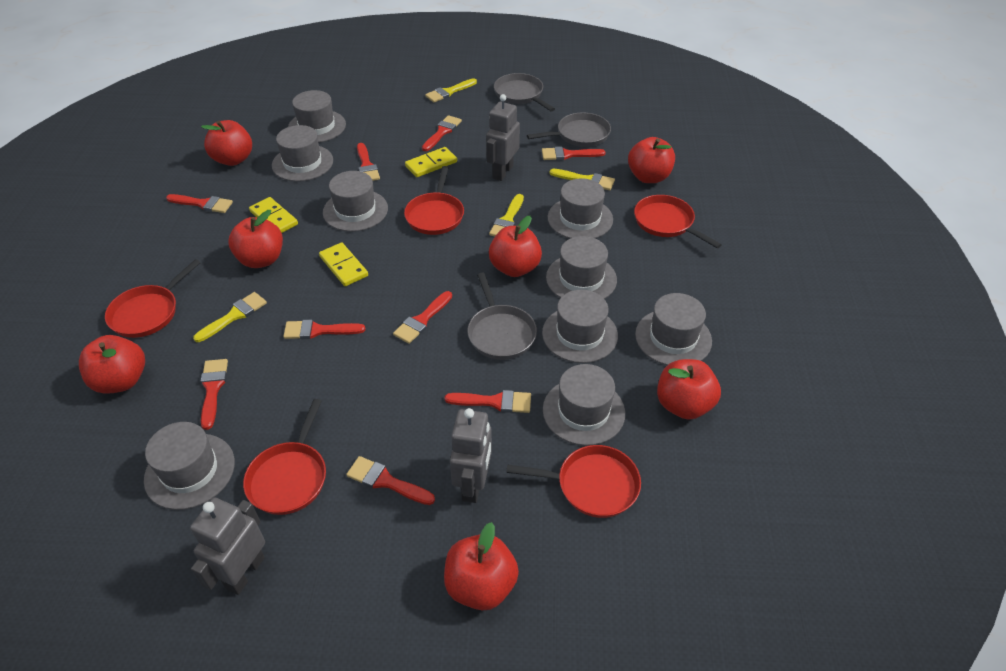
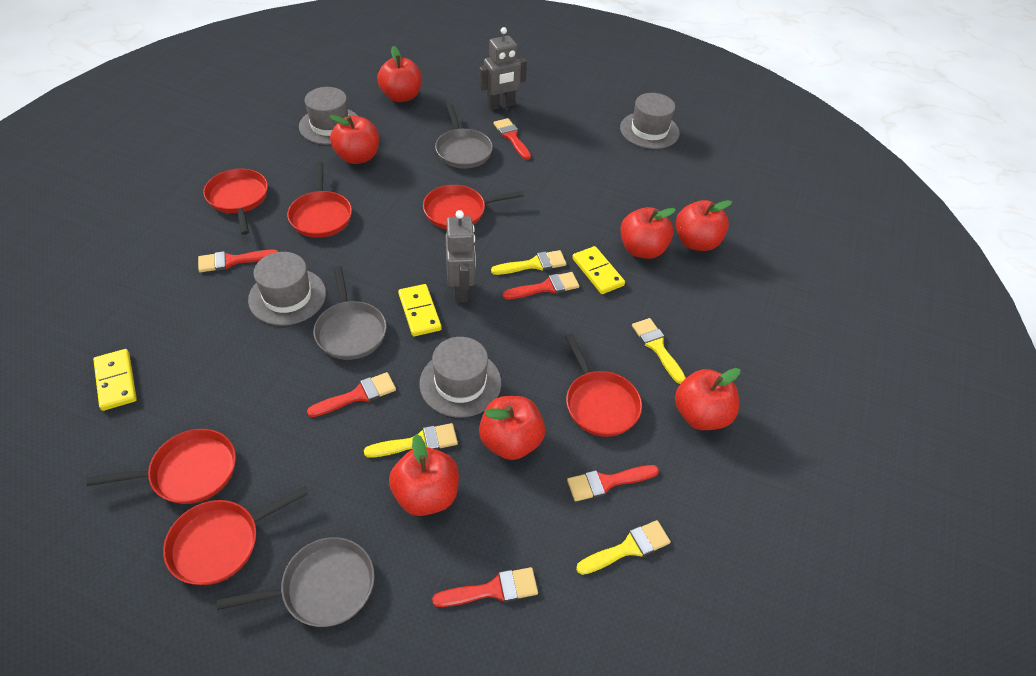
grey hat: [144,422,235,510] [272,125,333,182] [288,90,346,143] [323,171,388,232] [542,290,618,363] [543,364,625,446] [546,236,617,299] [548,178,613,239] [635,293,712,365] = 9 -> [248,252,326,326] [299,87,358,145] [419,337,501,418] [620,93,680,149] = 4
grey robot: [190,497,265,595] [450,408,492,503] [486,94,520,181] = 3 -> [446,210,476,302] [479,27,527,110] = 2
red brush: [166,194,233,213] [201,359,228,430] [283,320,365,339] [346,456,435,505] [357,143,380,181] [393,291,452,344] [422,115,462,151] [445,390,531,413] [542,147,606,160] = 9 -> [198,250,279,272] [307,372,396,417] [432,567,538,607] [493,118,531,160] [503,272,579,299] [567,465,659,502] = 6
red pan: [105,259,201,338] [243,399,326,515] [404,166,464,235] [506,445,641,518] [634,195,722,248] = 5 -> [86,429,236,504] [163,487,308,585] [204,169,268,235] [287,162,352,238] [423,185,524,229] [565,333,642,437] = 6

